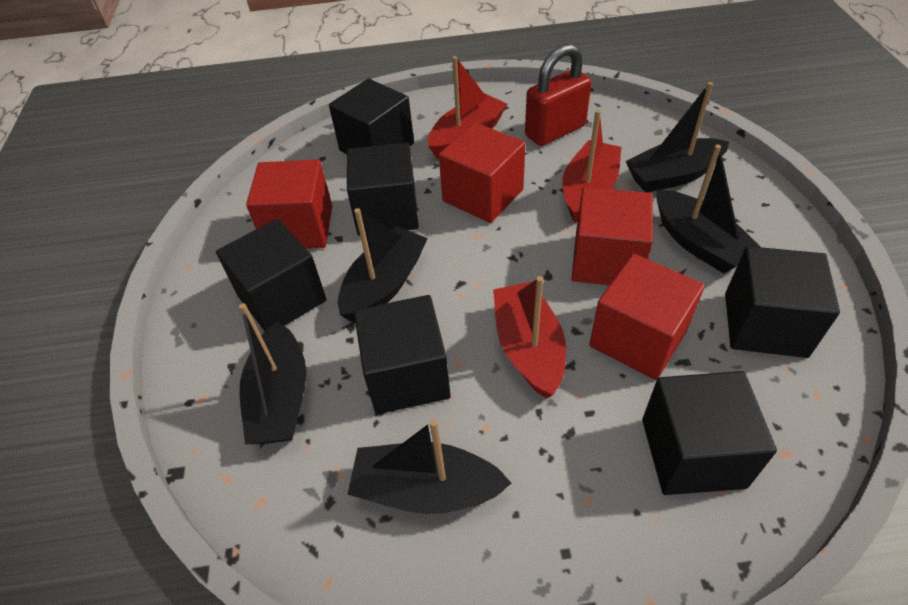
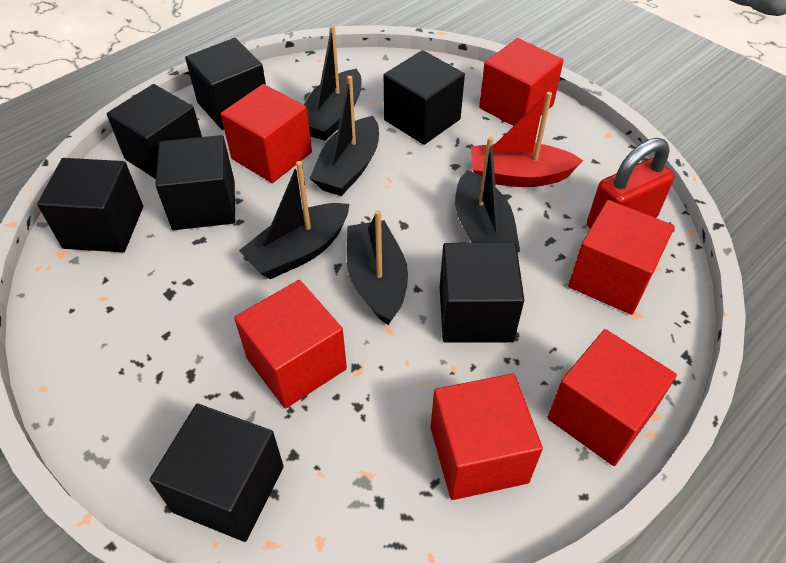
black cube: [216,219,327,331] [329,78,414,154] [347,143,419,236] [354,295,451,414] [642,371,777,495] [725,246,840,358] = 6 -> [37,158,143,252] [107,84,202,179] [150,404,284,542] [155,135,235,230] [185,38,266,130] [384,50,465,145] [440,243,524,343] = 7
red boat: [428,56,508,159] [493,276,566,399] [562,110,621,223] = 3 -> [471,92,583,187] = 1
red cube: [246,160,332,249] [439,122,525,223] [571,187,653,285] [589,254,705,380] = 4 -> [221,84,312,183] [234,280,347,408] [431,373,543,500] [479,38,564,126] [547,329,677,466] [568,200,675,315] = 6

